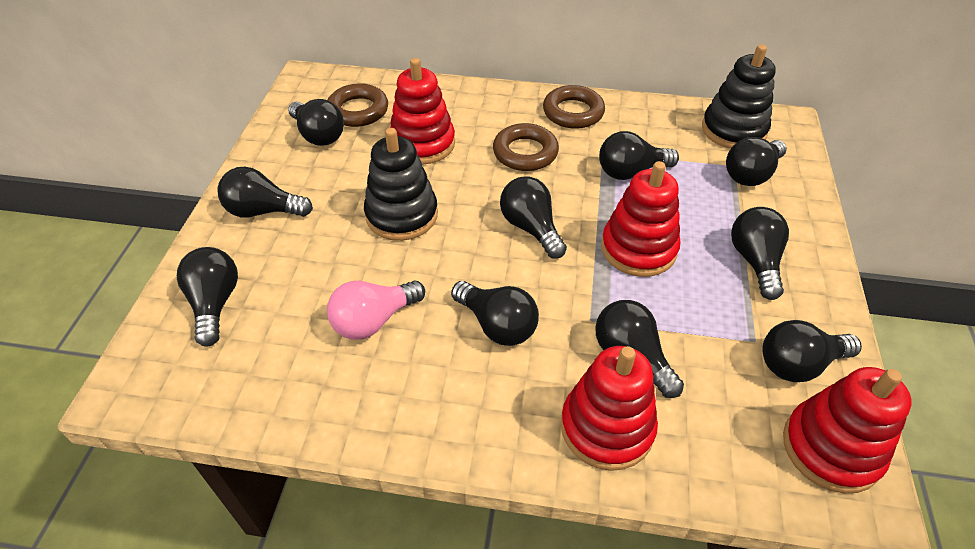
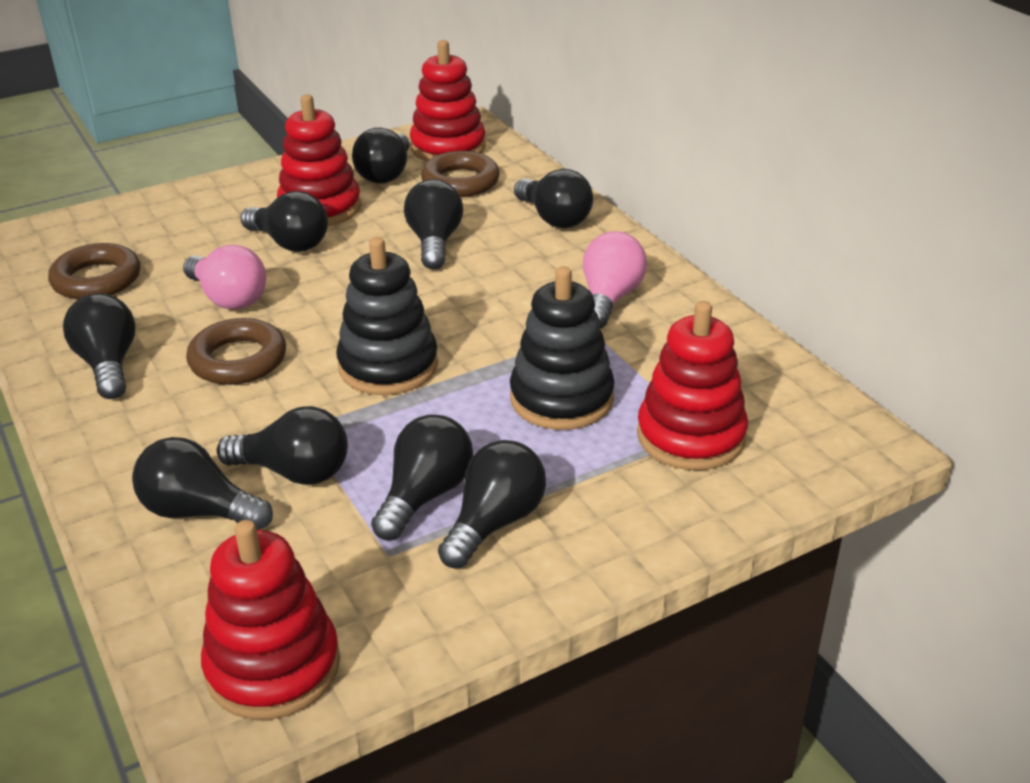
black light bulb: [177,247,238,347] [217,167,313,218] [288,99,344,146] [451,281,539,346] [500,176,567,259] [595,300,684,398] [599,131,679,180] [726,137,787,186] [731,207,789,300] [763,320,862,382] = 10 -> [63,293,136,399] [132,437,273,530] [217,406,348,485] [241,191,328,252] [352,128,410,184] [371,414,473,540] [404,179,463,269] [438,440,546,568] [514,169,593,228] = 9
pink light bulb: [327,281,425,340] = 1 -> [183,245,266,310] [583,231,647,329] = 2

